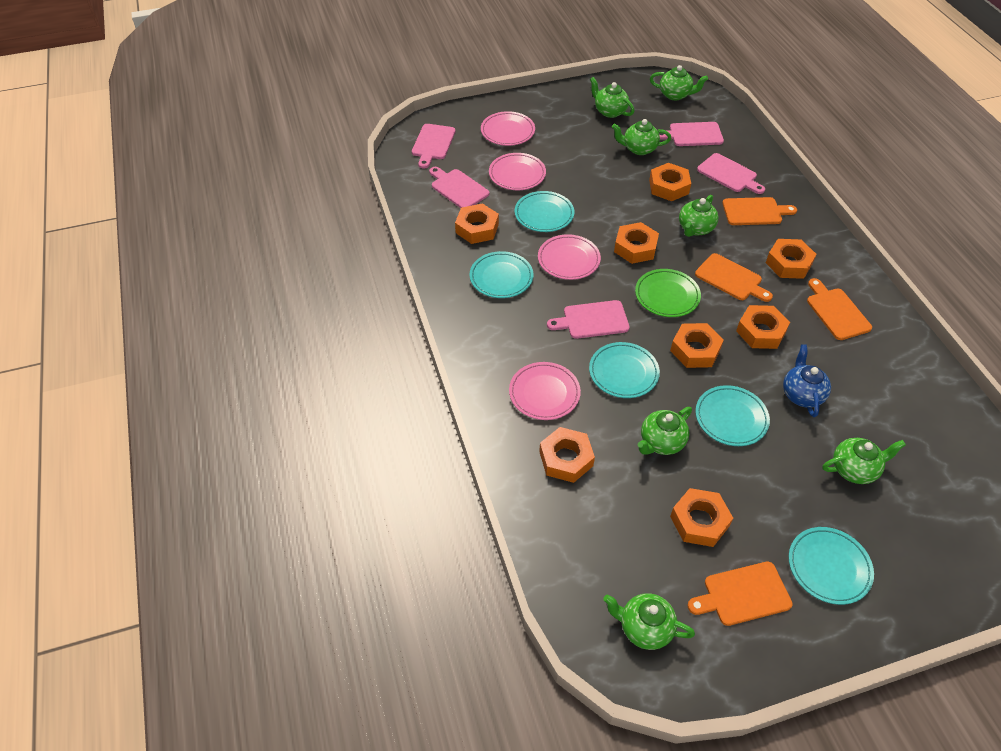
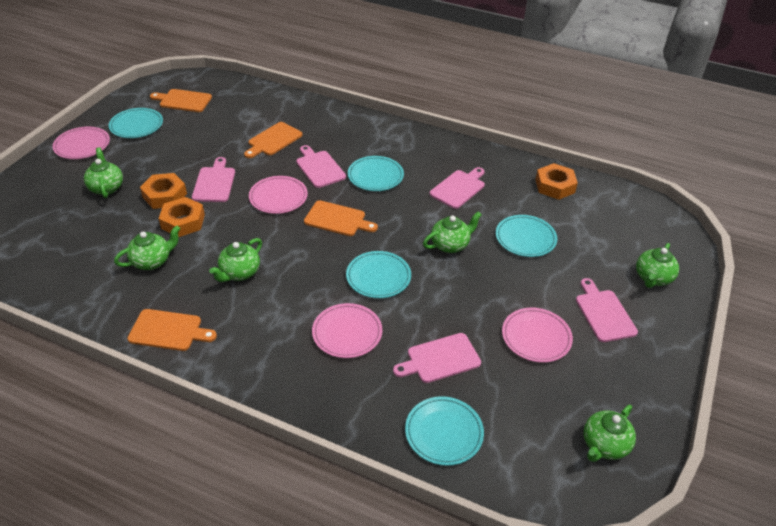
blue teapot: [783,345,831,417] = 1 -> none = 0
green plate: [635,269,701,317] = 1 -> none = 0
green teapot: [590,77,634,118] [603,593,695,650] [612,119,672,155] [638,407,692,455] [650,65,708,100] [679,195,719,237] [822,438,906,484] = 7 -> [84,147,123,198] [114,225,181,270] [209,238,262,282] [423,211,482,253] [583,405,636,462] [636,243,679,288] = 6
orange nut: [455,203,499,244] [539,427,595,483] [614,222,659,264] [649,163,691,201] [670,323,724,368] [670,488,733,547] [736,305,790,349] [766,239,816,279] = 8 -> [140,173,187,209] [159,197,205,237] [535,163,578,200] = 3

